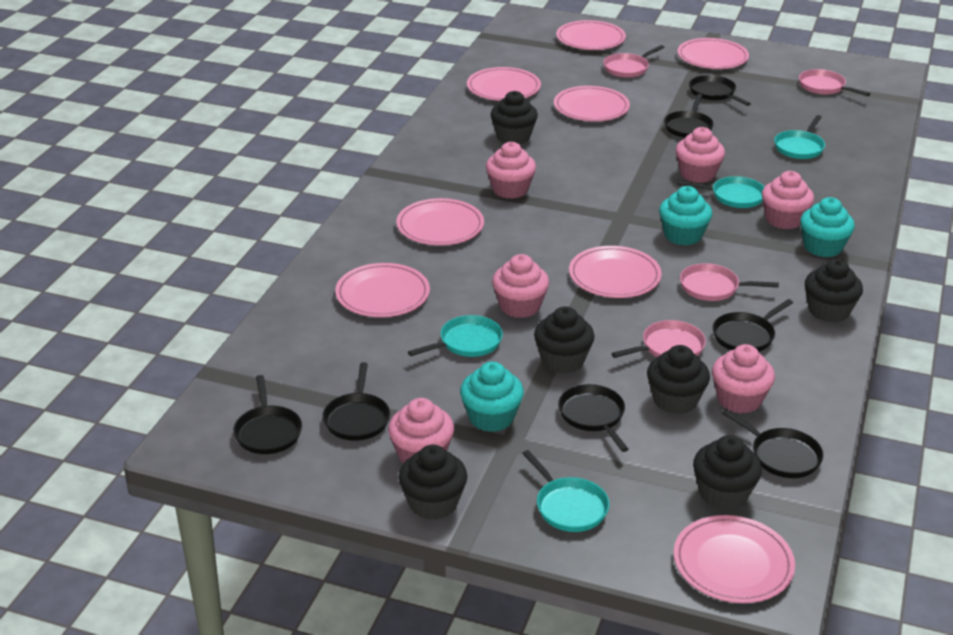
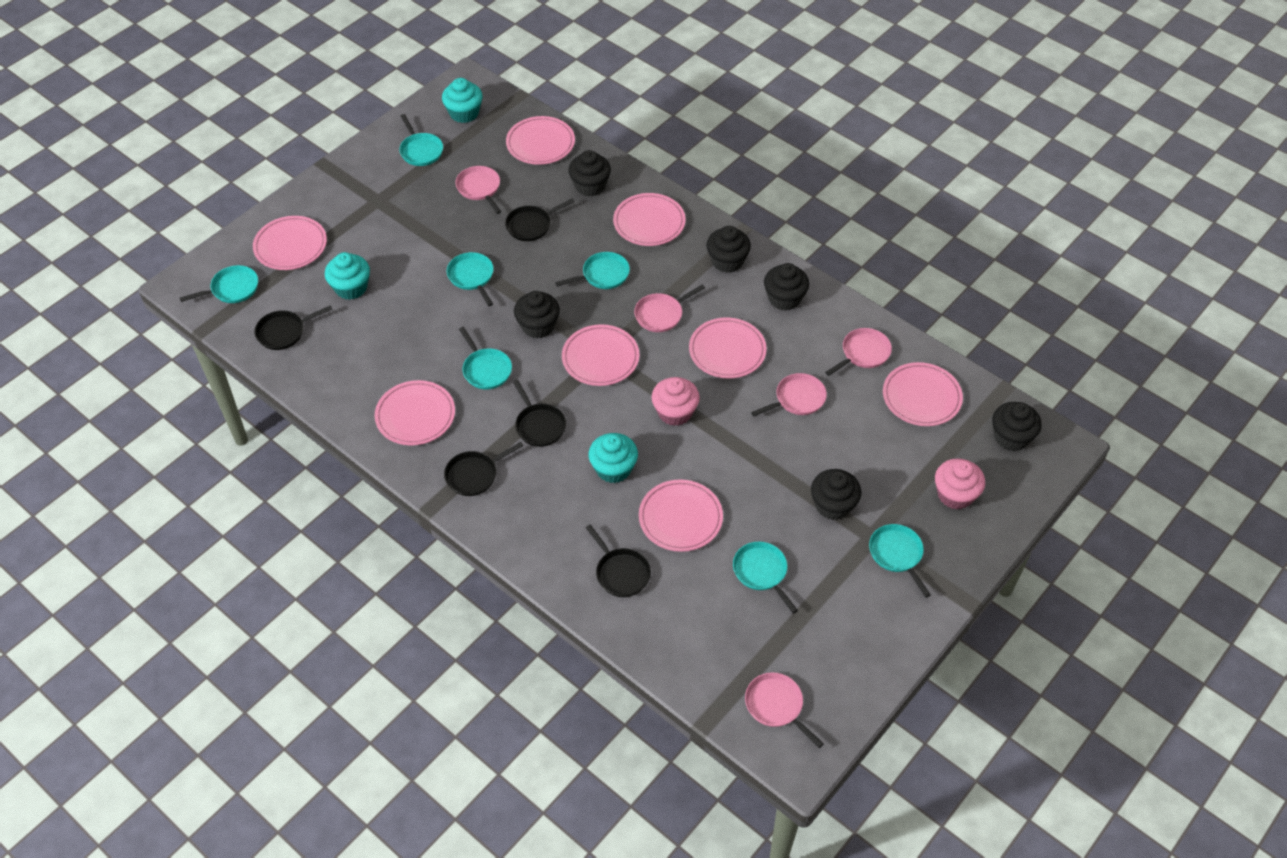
black pan: [233,375,302,454] [323,362,390,441] [558,384,629,452] [664,94,714,138] [689,75,751,106] [713,299,793,352] [721,409,823,478] = 7 -> [254,305,332,350] [444,442,523,496] [505,198,575,241] [513,380,566,447] [586,525,651,597] = 5
pink cupcake: [388,398,454,463] [486,142,536,199] [492,254,549,318] [676,127,725,183] [712,344,775,414] [762,171,814,229] = 6 -> [651,377,700,426] [935,458,985,509] = 2
pink pan: [603,45,664,78] [611,320,706,358] [680,263,779,301] [799,69,870,96] = 4 -> [455,166,501,214] [634,285,705,332] [745,672,824,748] [751,373,827,417] [825,328,892,376] = 5
turquoise pan: [408,315,503,357] [522,450,610,532] [678,176,764,208] [774,115,825,159] = 4 -> [180,265,258,303] [399,114,443,166] [447,252,494,306] [459,327,512,390] [555,252,630,289] [733,542,798,614] [869,524,931,598] = 7

